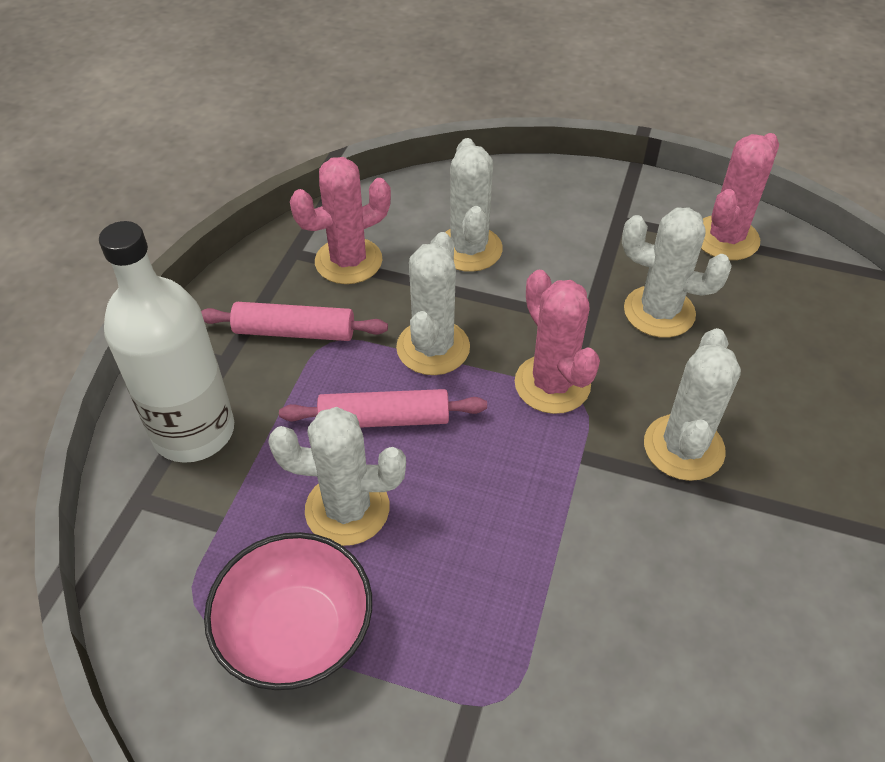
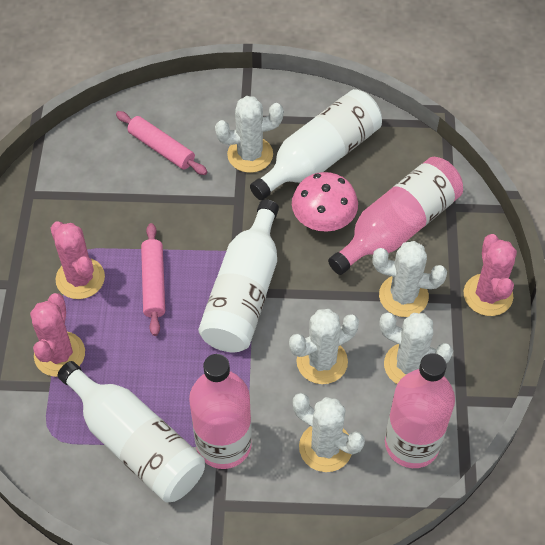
pink bottle: none = 0 -> [189,354,252,469] [328,157,463,275] [385,353,455,468] = 3
pink bowl: [204,532,372,690] = 1 -> none = 0
pink mushroom: none = 0 -> [292,172,358,232] = 1
white bottle: [99,221,234,463] = 1 -> [58,361,205,502] [198,199,279,352] [250,89,382,200] = 3

